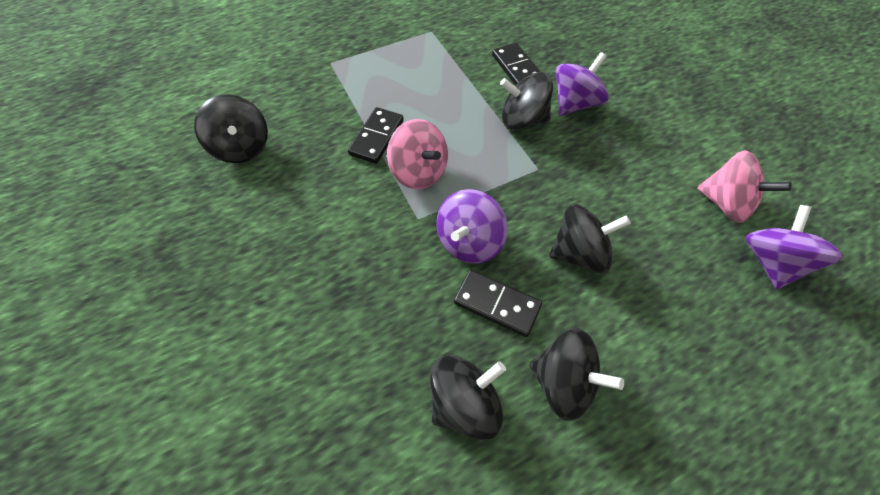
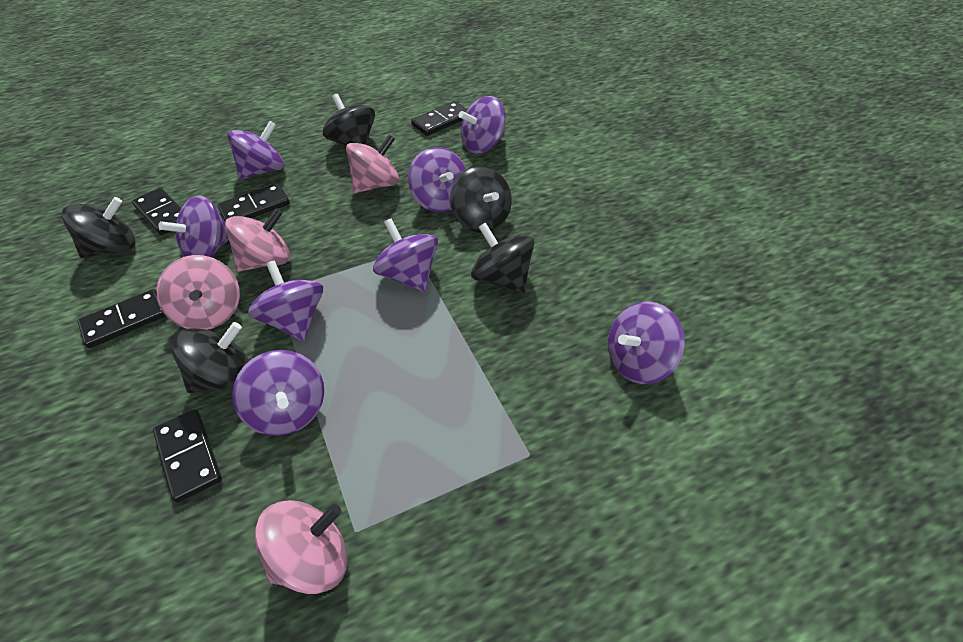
black domino: [348,107,404,164] [454,270,542,337] [492,43,540,86] = 3 -> [77,289,166,348] [132,188,181,235] [153,409,222,503] [217,183,290,222] [411,101,468,136] = 5
pink spinning top: [387,119,448,189] [697,150,792,223] = 2 -> [156,255,240,330] [225,208,290,272] [255,500,348,594] [346,135,399,193] = 4
purple spinning top: [437,189,508,264] [556,52,609,116] [746,205,843,289] = 3 -> [158,195,229,257] [227,121,284,180] [232,350,324,436] [248,261,323,341] [373,219,438,292] [408,147,466,212] [459,96,506,154] [608,301,685,384] = 8

